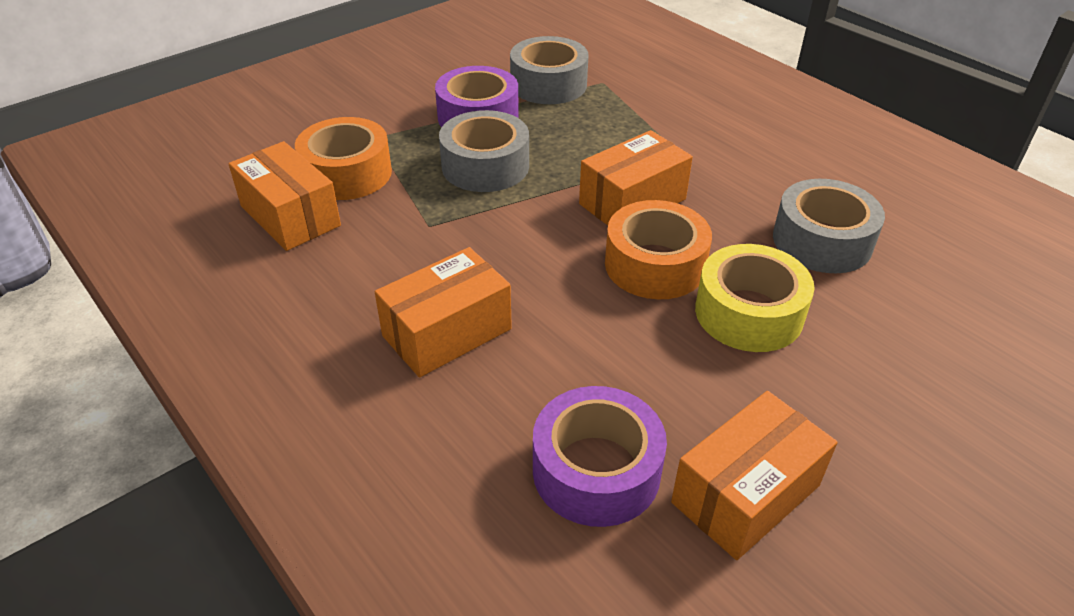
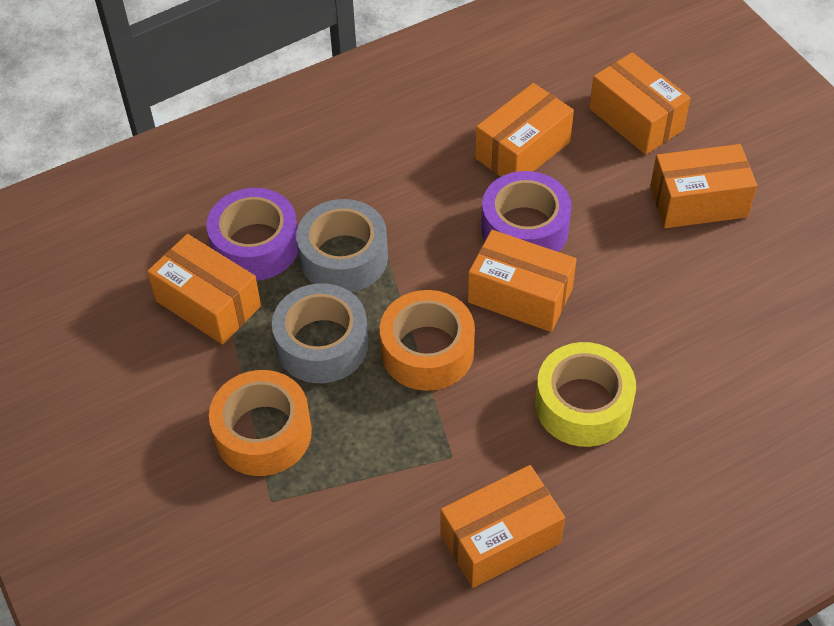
grey tape: [439,110,529,192] [510,36,589,104] [773,179,885,273] = 3 -> [272,283,368,383] [296,199,388,292] = 2
orange box: [228,141,341,251] [375,247,512,378] [579,130,693,225] [671,391,838,560] = 4 -> [147,234,261,344] [440,465,565,588] [468,230,577,332] [475,83,574,177] [589,52,691,155] [650,144,757,228] = 6

